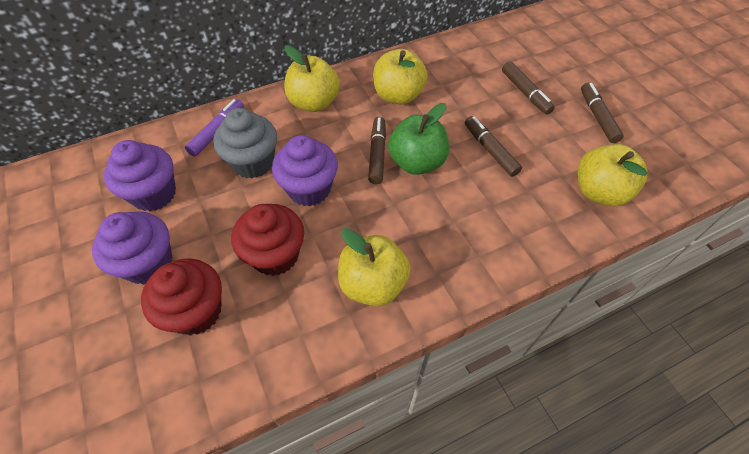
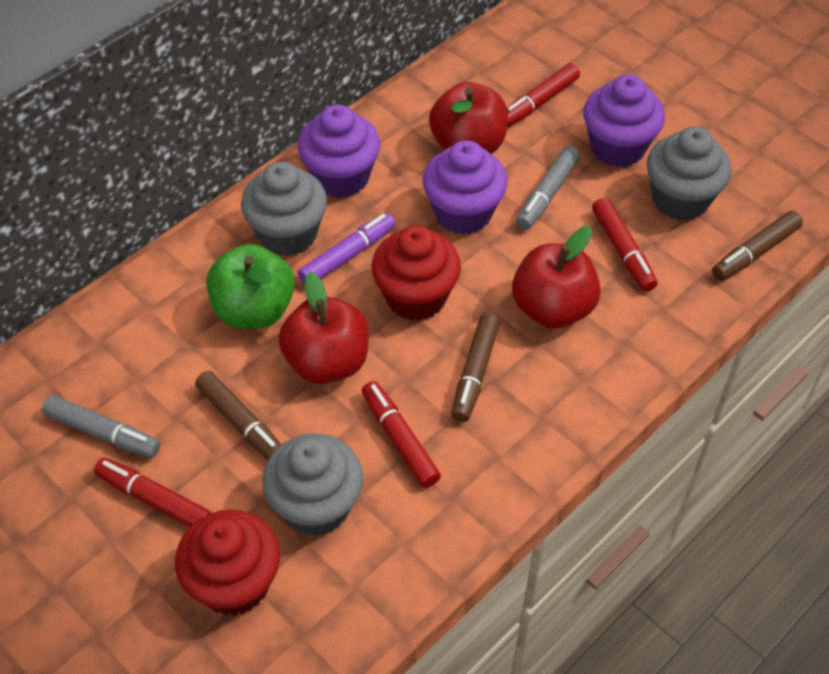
brown marker: [368,117,386,184] [465,116,522,177] [502,62,555,114] [581,83,624,143] = 4 -> [195,371,281,460] [451,314,500,422] [712,211,803,281] = 3
grey cupcake: [213,108,277,179] = 1 -> [241,162,327,256] [262,433,363,536] [647,127,732,221] = 3
grey marker: none = 0 -> [42,395,160,458] [516,146,580,230] = 2
red apple: none = 0 -> [279,271,369,384] [429,82,508,154] [512,226,601,329] = 3
red marker: none = 0 -> [94,458,211,527] [362,381,441,488] [507,63,580,127] [592,198,657,292] = 4
yellow apple: [284,45,340,112] [338,228,410,306] [373,49,427,104] [578,144,647,206] = 4 -> none = 0

